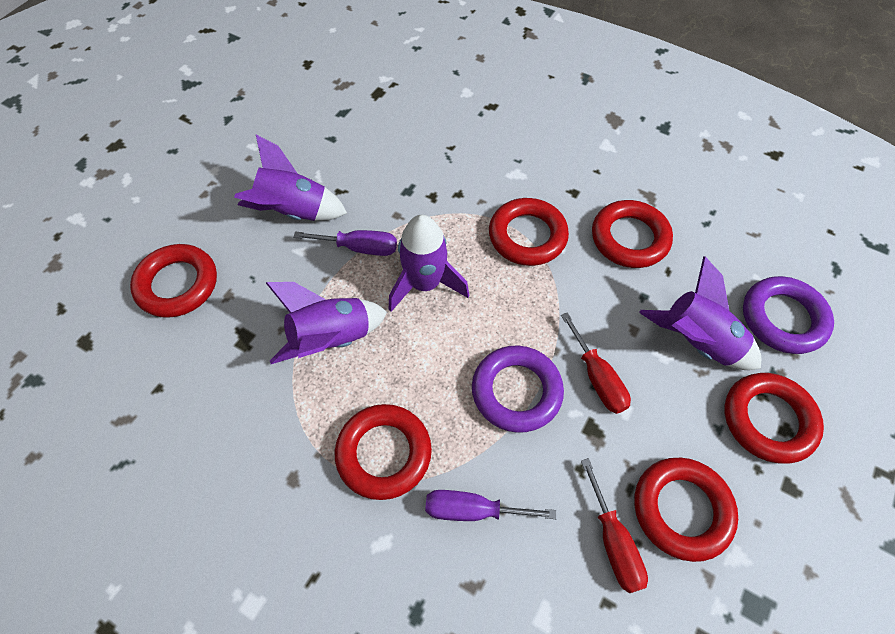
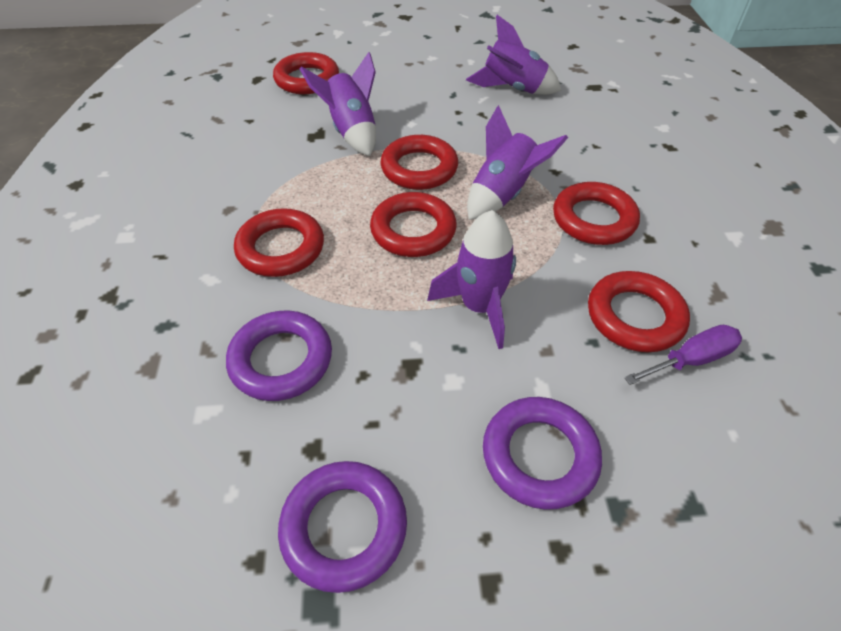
purple ring: [472,345,564,433] [743,276,834,354] = 2 -> [226,311,332,401] [278,461,407,593] [483,397,602,510] = 3
purple screwdriver: [293,230,397,256] [425,490,557,521] = 2 -> [624,325,742,385] = 1
red screwdriver: [561,312,631,414] [581,458,648,593] = 2 -> none = 0

